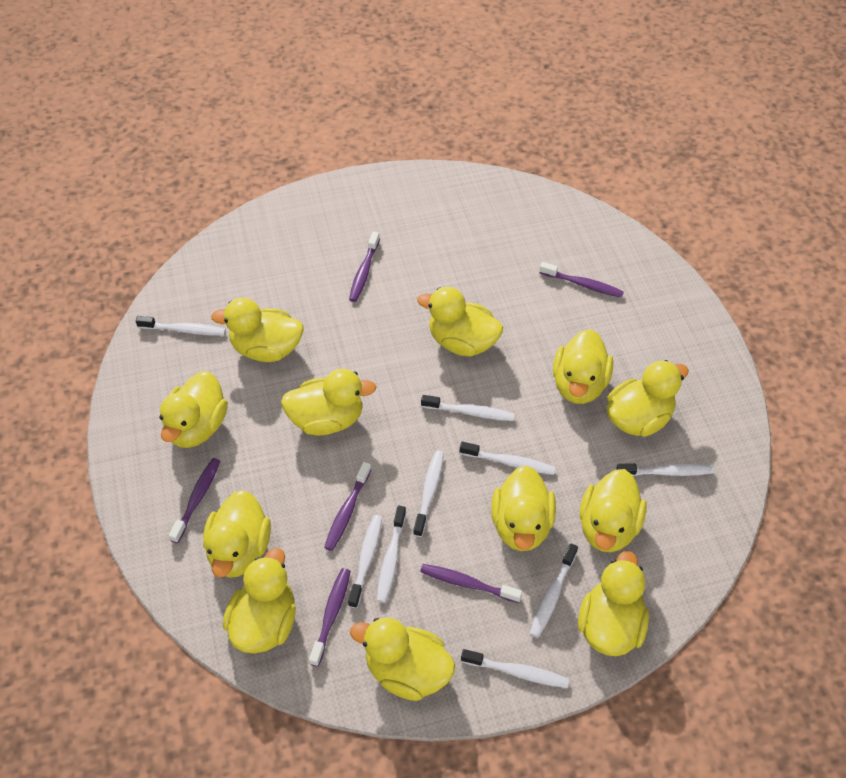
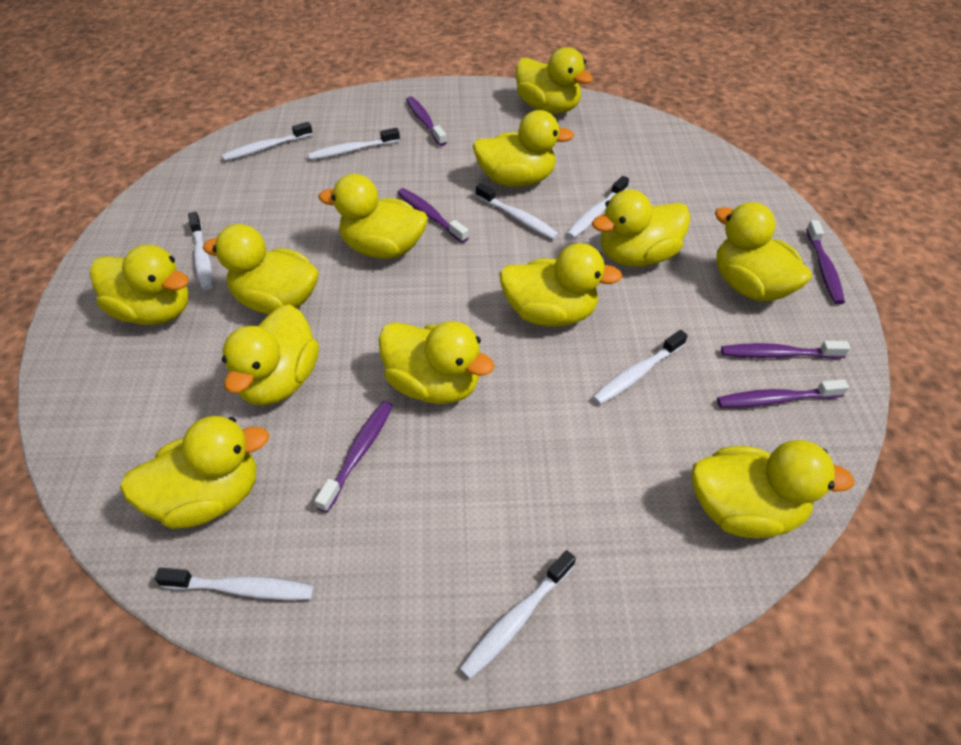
white toothbrush: [136,316,226,336] [348,515,382,608] [377,506,406,603] [413,451,444,537] [421,395,514,421] [460,442,555,475] [461,649,569,688] [530,543,578,638] [616,463,714,476] = 9 -> [155,568,314,600] [188,212,213,291] [222,122,313,161] [308,128,400,160] [459,550,576,679] [476,183,559,240] [567,176,629,239] [593,330,688,405] = 8

